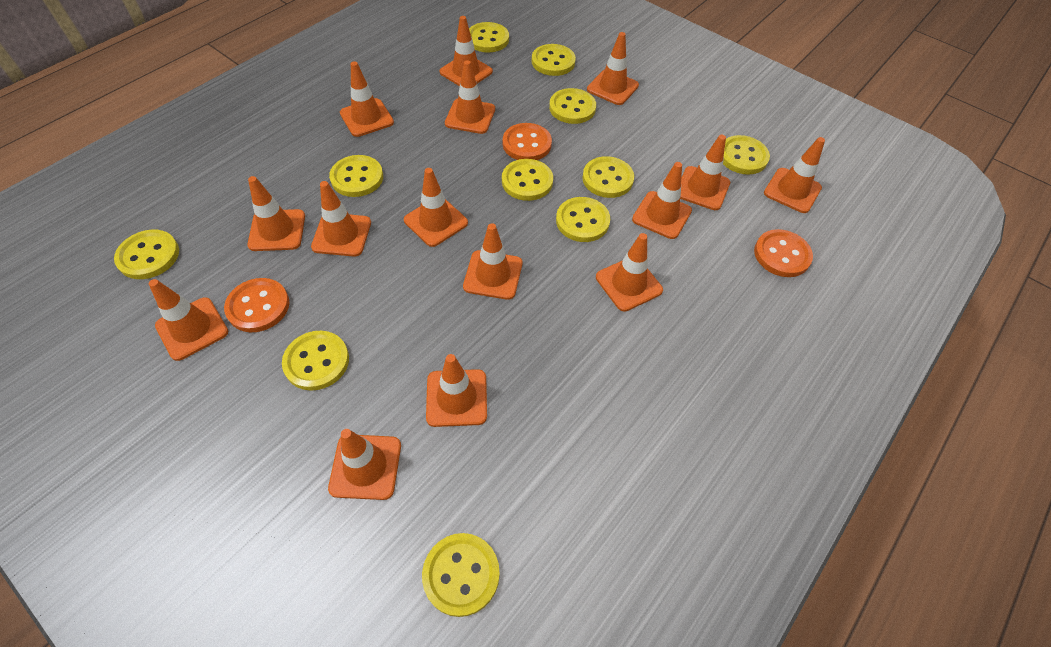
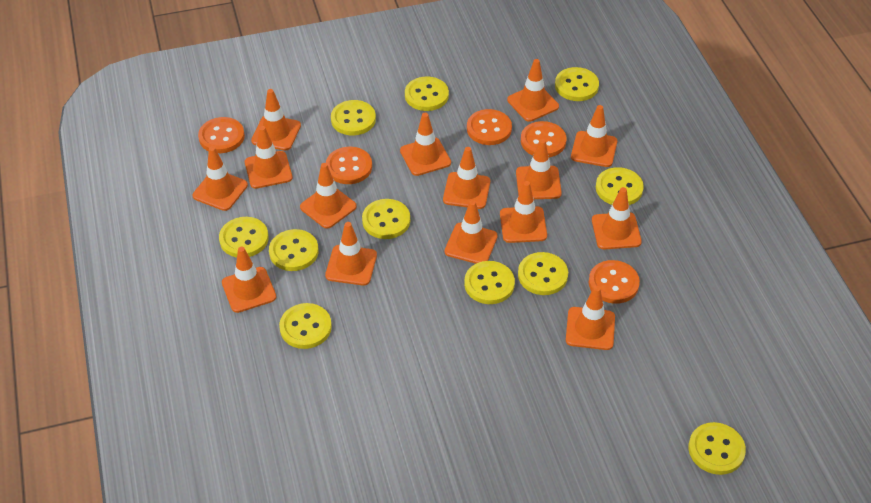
orange button: [224,278,290,332] [503,123,552,160] [754,229,813,277] = 3 -> [198,117,245,153] [326,147,372,184] [467,109,512,145] [521,121,566,157] [589,260,640,304] = 5

